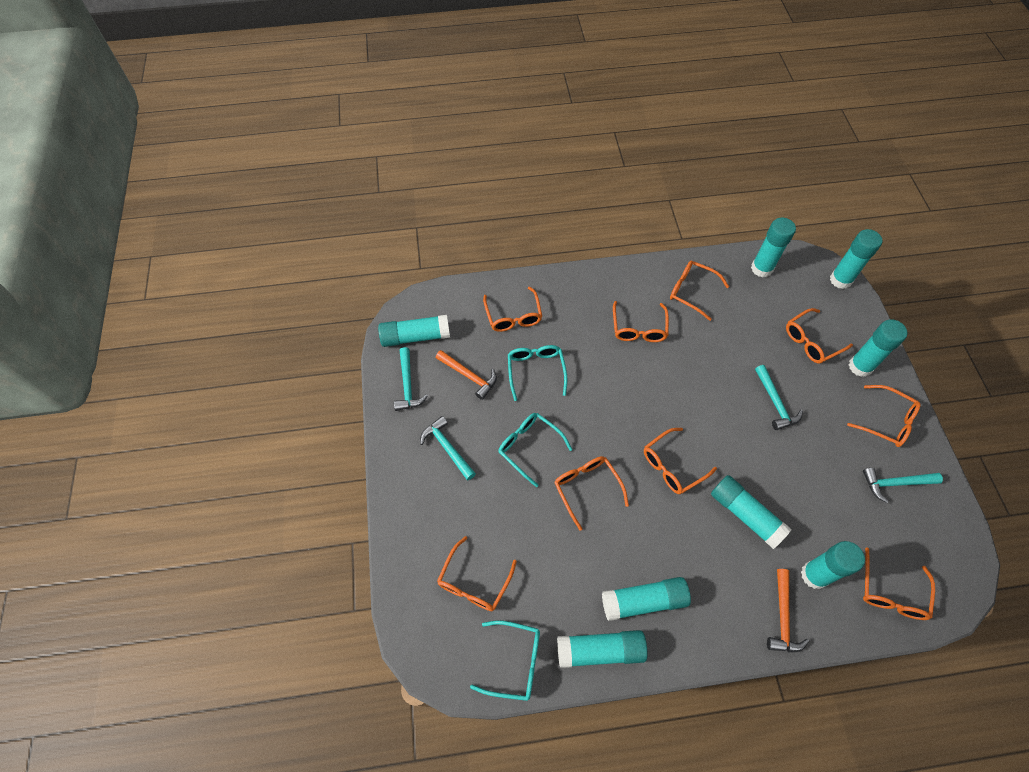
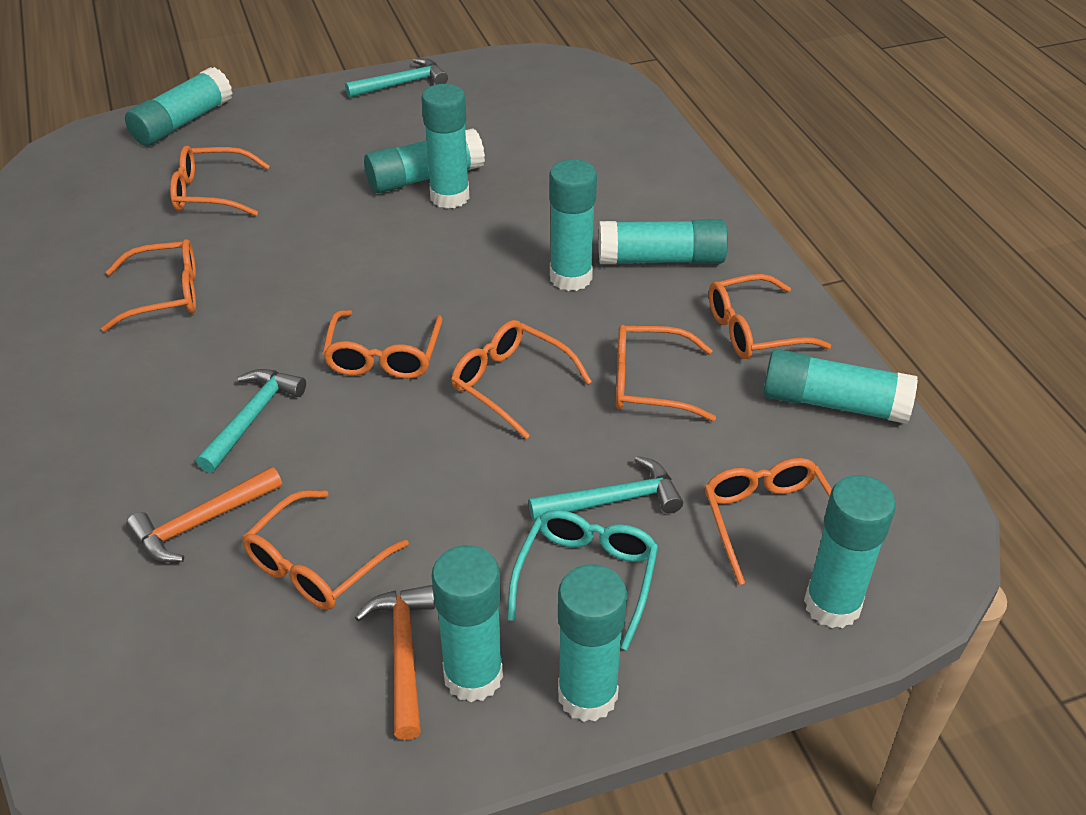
orange glasses: [437,536,517,611] [483,287,542,332] [554,456,629,531] [613,301,669,342] [644,428,717,494] [670,261,729,321] [786,308,853,364] [847,385,921,447] [863,548,935,620] = 9 -> [101,239,196,332] [170,146,270,216] [242,490,409,610] [322,310,442,379] [451,320,592,439] [616,325,716,421] [704,458,832,585] [709,274,831,359] = 8
turquoise glasses: [470,620,540,701] [498,413,573,487] [508,345,567,401] = 3 -> [507,510,658,650] = 1
turquoise glue stick: [378,315,450,347] [557,630,648,668] [602,577,691,621] [711,475,792,549] [751,217,796,278] [801,541,865,589] [830,229,882,289] [849,319,908,377] = 8 -> [125,67,232,146] [364,128,485,193] [421,84,470,209] [431,545,503,702] [549,159,597,291] [558,564,627,722] [599,219,728,264] [763,349,918,424] [804,475,896,628] = 9
turquoise hammer: [394,347,428,411] [420,416,476,480] [755,365,803,430] [863,468,943,503] = 4 -> [196,369,306,473] [345,58,448,98] [529,456,683,521] = 3

